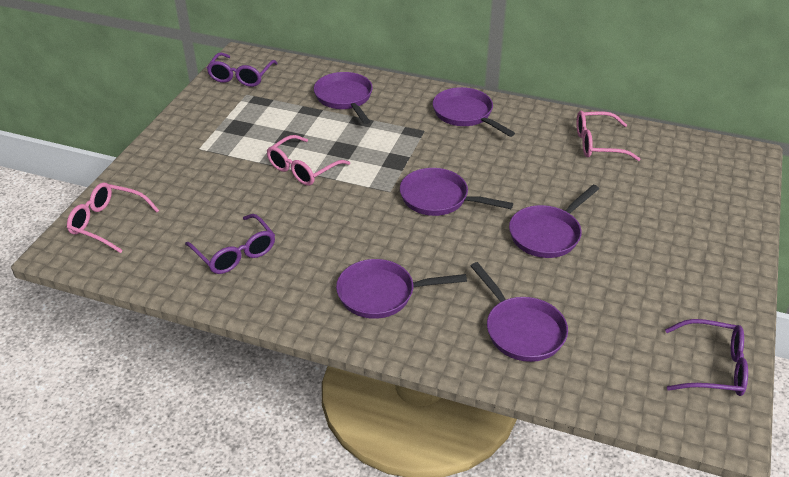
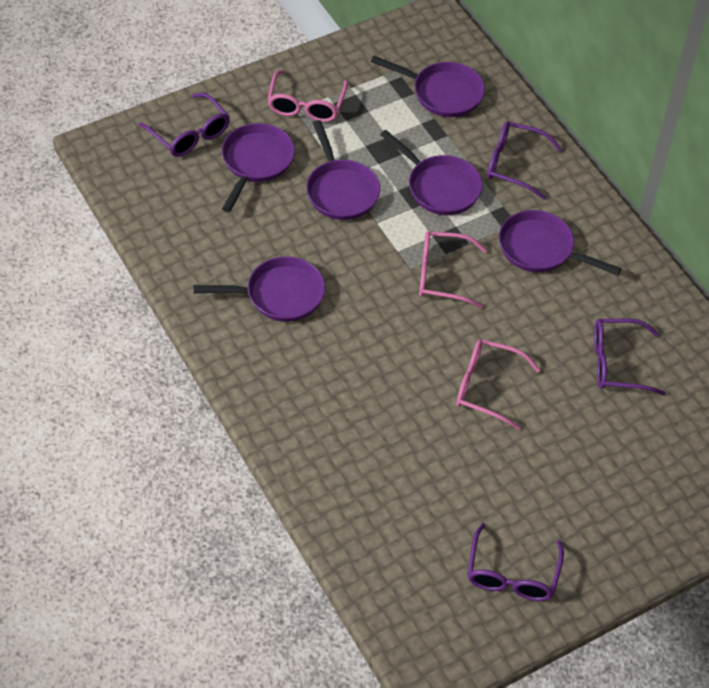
purple glasses: [185,214,275,274] [207,52,278,87] [665,319,748,396] = 3 -> [139,93,230,157] [467,523,564,601] [487,121,562,199] [594,318,666,395] = 4

